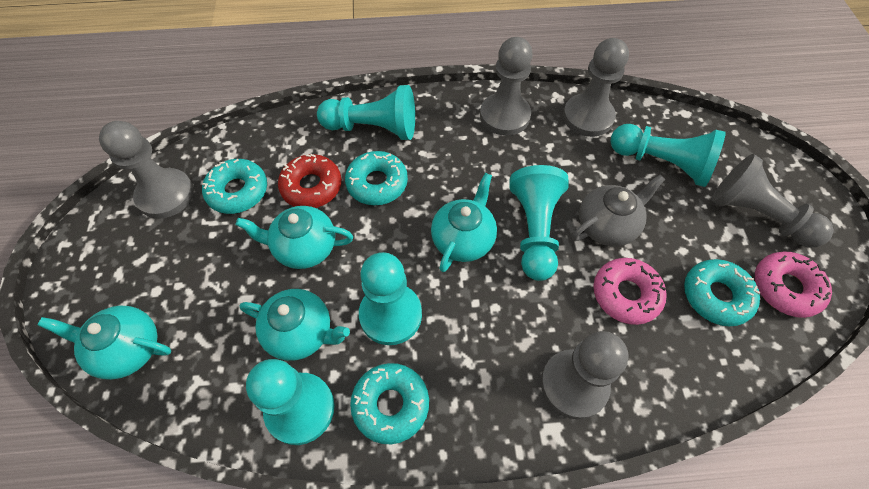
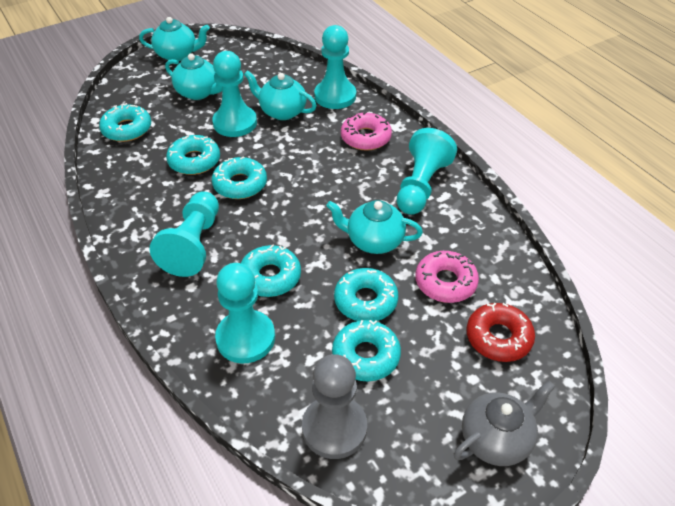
grey pawn: [99,121,194,219] [480,37,533,136] [541,331,628,419] [563,38,629,137] [711,154,834,248] = 5 -> [302,354,367,459] = 1
turquoise donut: [202,159,267,214] [345,151,408,205] [350,363,429,444] [684,259,760,326] = 4 -> [99,103,151,142] [166,135,220,175] [212,156,267,199] [241,244,301,297] [332,320,401,381] [334,268,398,321] = 6

